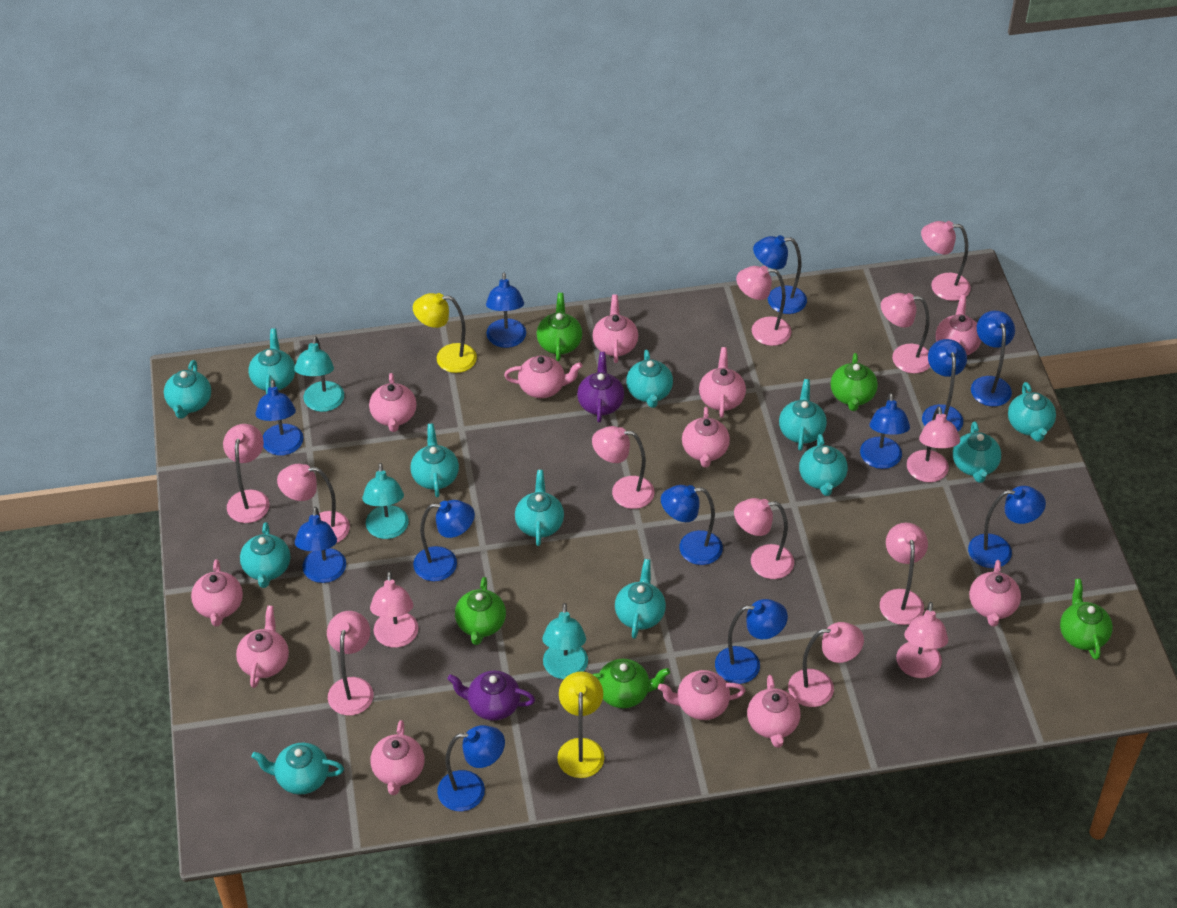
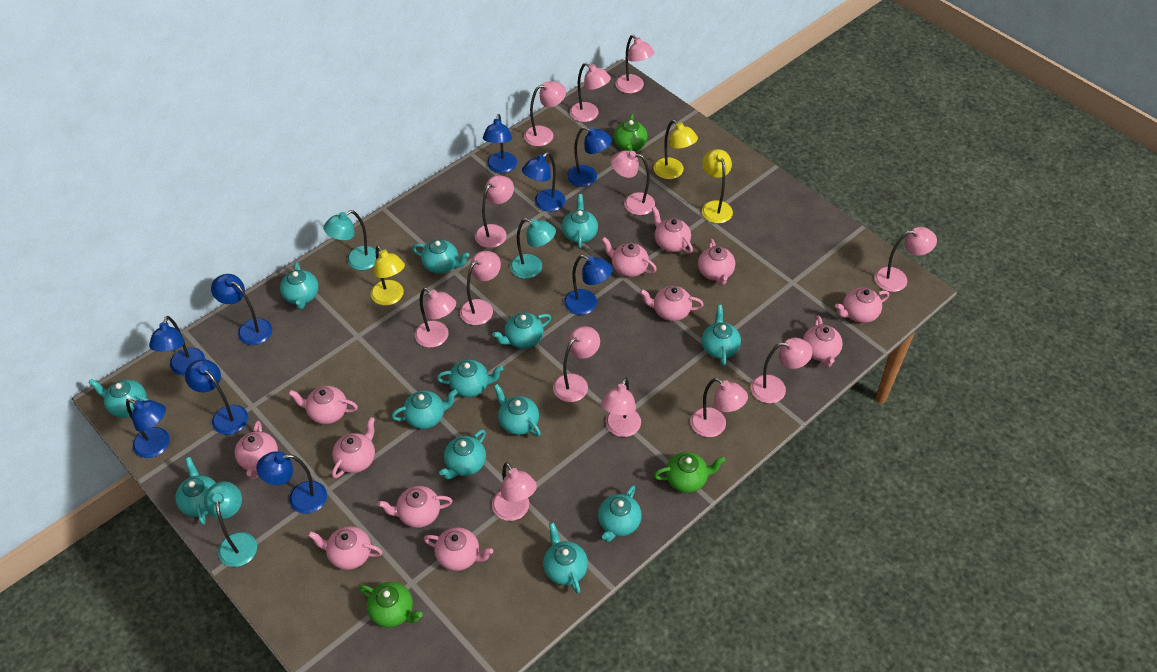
blue lamp: [255,380,303,455] [295,507,346,583] [413,500,475,581] [437,725,505,811] [486,273,526,348] [661,485,723,565] [715,599,788,684] [753,235,807,314] [860,393,910,469] [922,339,967,431] [968,486,1046,568] [971,311,1015,406] = 12 -> [126,399,170,458] [149,316,205,376] [185,359,248,435] [211,274,272,345] [256,451,327,514] [483,114,517,173] [522,152,566,212] [564,255,613,315] [567,127,612,187] = 9
green teapot: [455,577,506,645] [537,293,582,361] [592,659,670,708] [831,353,878,411] [1060,579,1113,660] = 5 -> [359,582,423,628] [613,114,647,151] [654,452,725,493] = 3
purple teapot: [447,670,535,721] [577,352,624,423] = 2 -> none = 0
turquoise teapot: [164,360,211,419] [240,522,290,588] [249,328,295,394] [252,743,344,794] [410,423,459,497] [515,470,564,546] [615,559,666,639] [626,350,673,408] [779,379,827,451] [799,434,848,496] [953,421,1001,483] [1008,382,1056,442] = 12 -> [88,379,148,418] [175,457,216,525] [280,262,319,310] [391,390,458,429] [412,240,469,274] [436,360,503,397] [439,429,486,479] [492,313,551,349] [494,384,541,437] [543,522,588,594] [562,194,598,249] [598,485,642,542] [702,305,741,366] = 13
yellow lamp: [413,293,477,373] [557,671,604,778] = 2 -> [371,246,405,305] [653,120,698,179] [702,149,733,223] = 3

